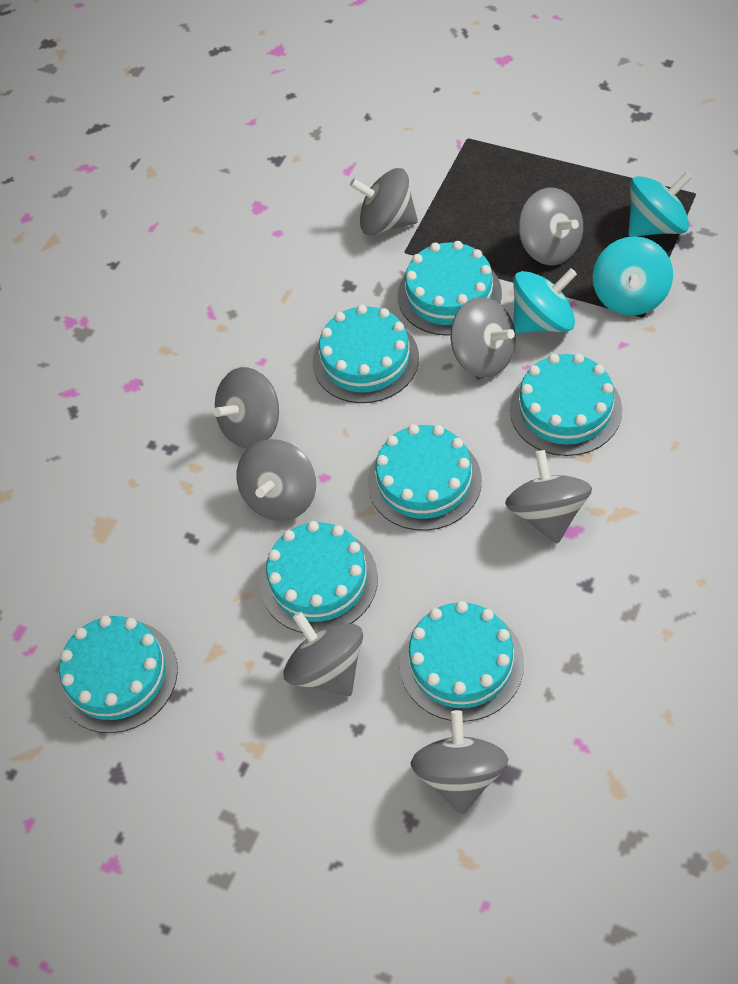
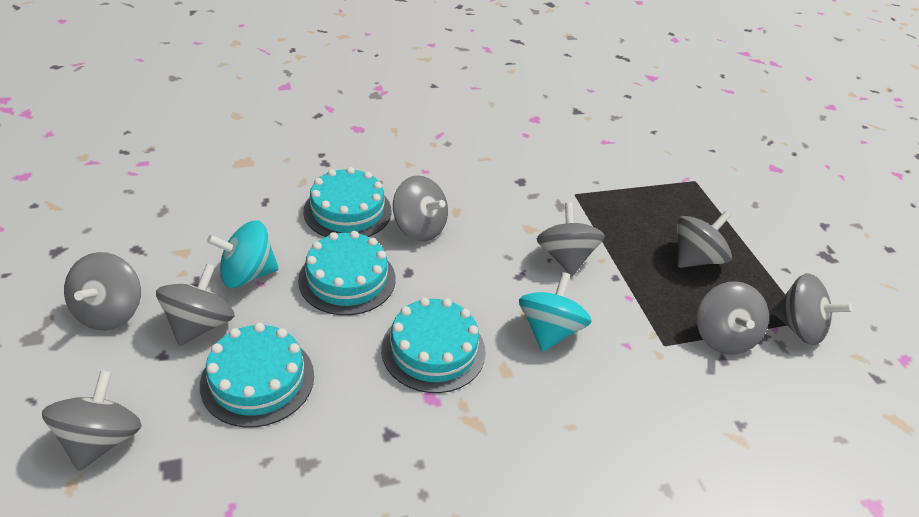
turquoise cake: [57,616,178,733] [260,521,378,633] [313,305,419,403] [368,424,482,531] [398,241,502,336] [400,601,524,722] [510,353,622,456] = 7 -> [200,323,314,427] [298,231,395,315] [303,167,392,237] [381,297,486,393] = 4
turquoise spinning top: [513,268,577,333] [593,236,673,316] [628,172,692,237] = 3 -> [207,221,279,288] [519,272,592,352] = 2

